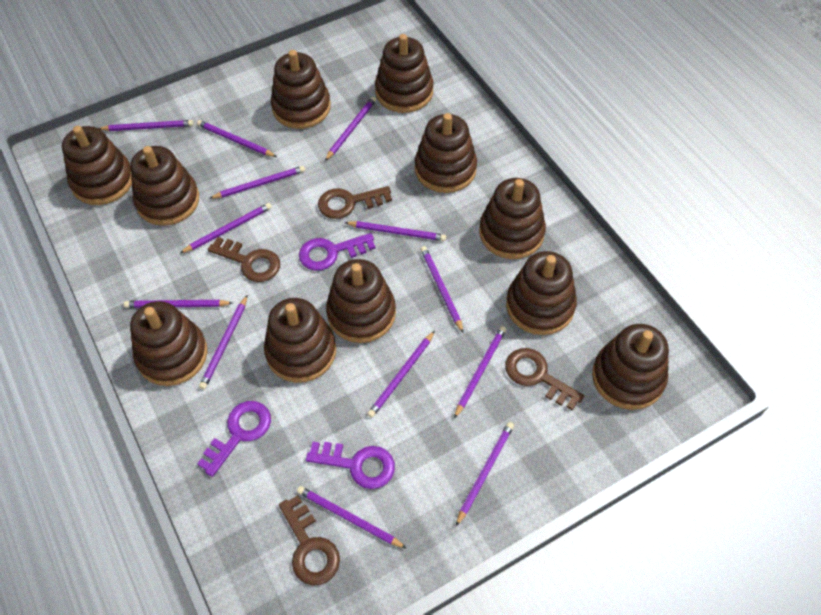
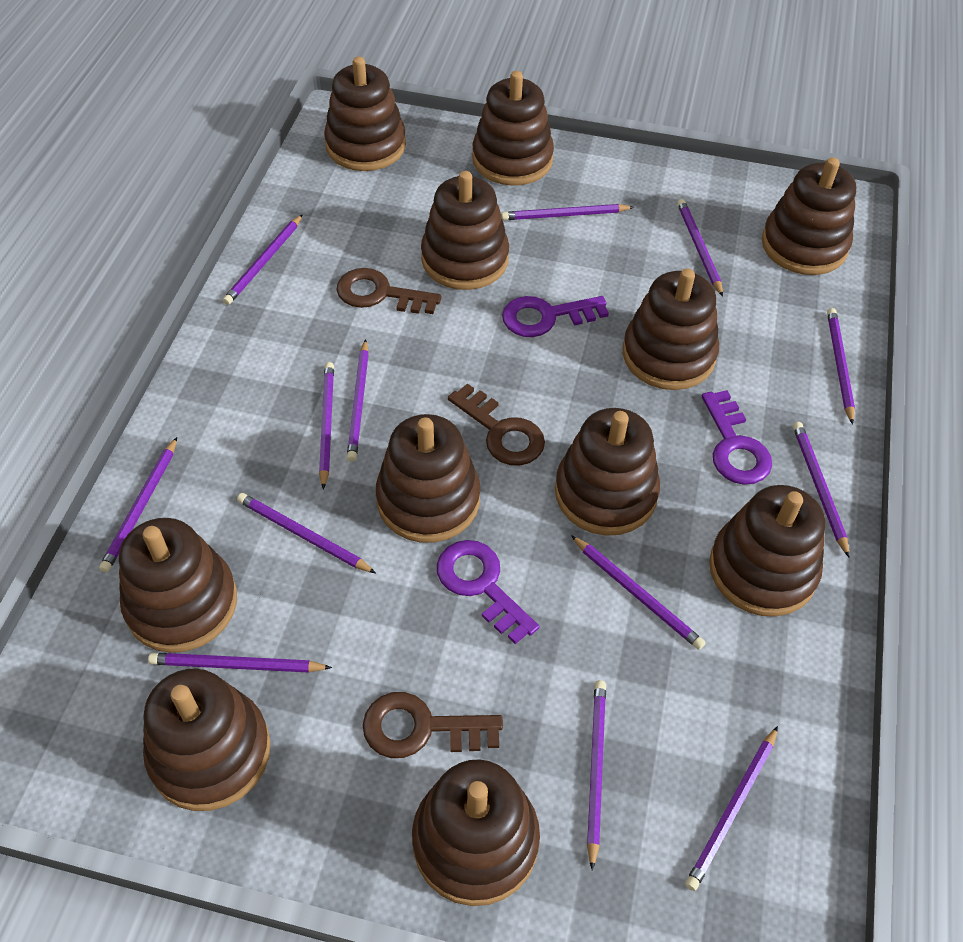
brown key: [208,237,280,282] [279,495,340,585] [318,186,392,219] [505,348,584,410] = 4 -> [337,268,441,314] [363,692,503,758] [448,383,545,466] = 3

